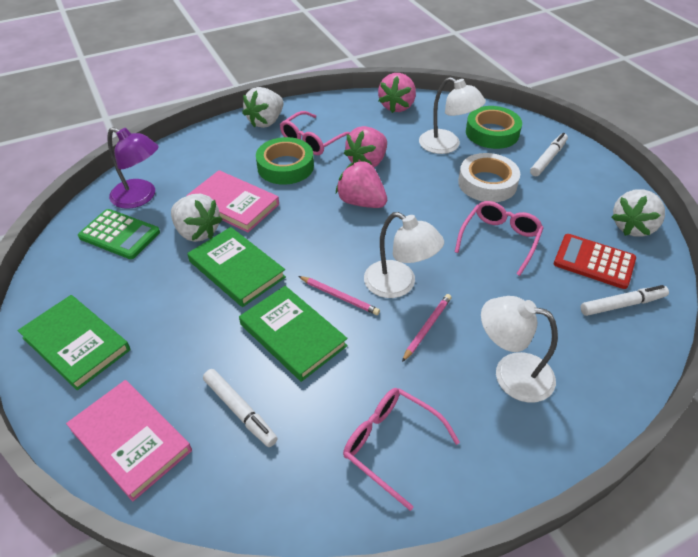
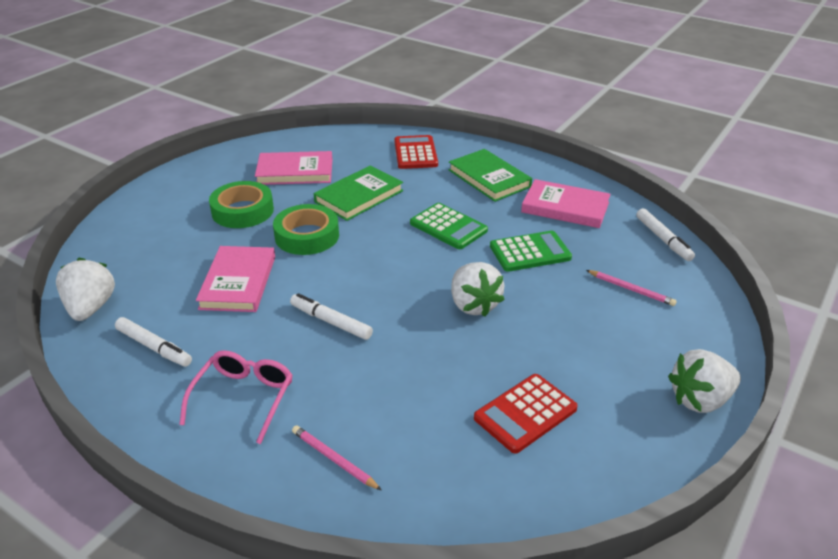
green book: [18,295,131,390] [187,227,286,307] [239,286,348,382] = 3 -> [314,166,403,221] [449,149,532,202] = 2
green calculator: [78,209,160,259] = 1 -> [410,203,488,249] [490,231,572,272] = 2
pink book: [66,380,192,502] [186,170,279,233] = 2 -> [196,246,275,312] [255,151,333,185] [521,179,611,228] = 3
pink glasses: [280,111,350,155] [343,388,460,511] [455,201,543,276] = 3 -> [179,350,293,444] = 1
pink strawberry: [336,161,387,208] [344,126,387,167] [378,73,416,113] = 3 -> none = 0
purple lamp: [107,127,159,209] = 1 -> none = 0
red calculator: [554,234,636,289] = 1 -> [394,135,438,169] [474,374,578,453] = 2
white lamp: [364,212,444,298] [419,77,486,154] [481,296,558,403] = 3 -> none = 0
white tape: [458,153,520,202] = 1 -> none = 0

